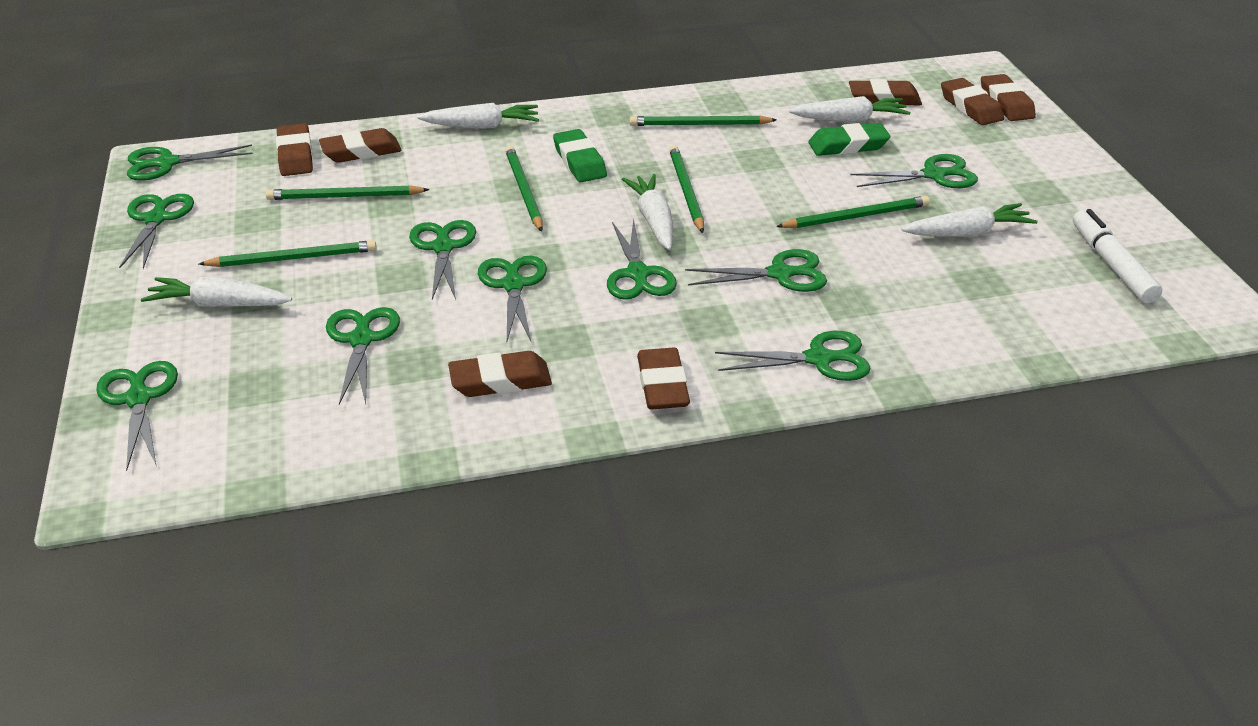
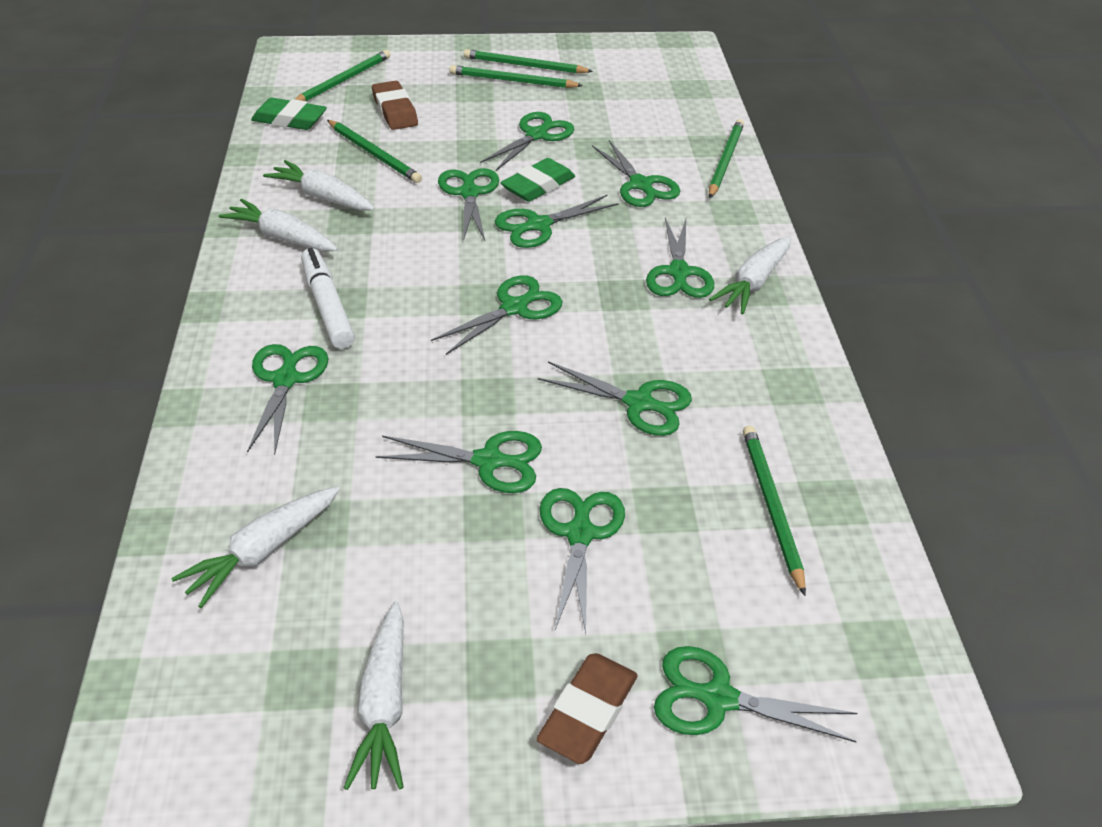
brown eraser: [276,123,313,176] [319,128,401,163] [448,351,552,397] [637,347,690,409] [849,79,922,105] [941,78,1004,125] [981,74,1036,121] = 7 -> [372,81,418,130] [537,653,638,764] = 2
green scissors: [96,361,178,471] [119,194,194,269] [127,144,253,181] [326,307,400,405] [409,220,476,300] [478,256,547,341] [607,218,677,300] [685,249,827,292] [715,331,871,381] [850,154,978,188] = 10 -> [247,344,328,455] [376,431,542,493] [431,275,562,355] [438,168,499,241] [480,112,574,171] [495,195,619,248] [538,361,692,436] [540,488,625,634] [592,140,680,207] [646,218,714,298] [654,646,857,742] = 11

